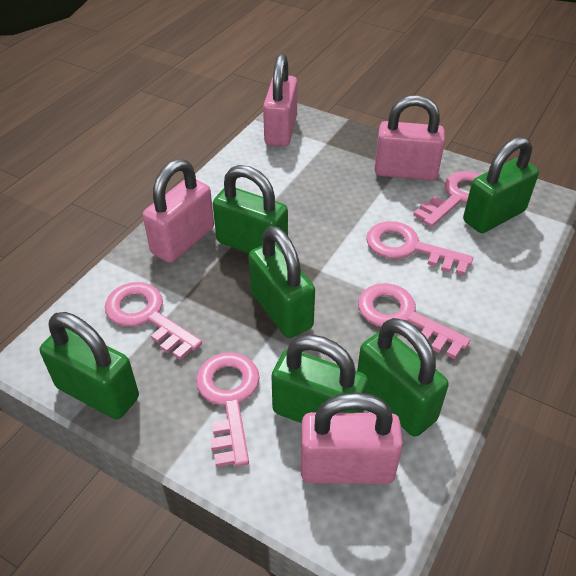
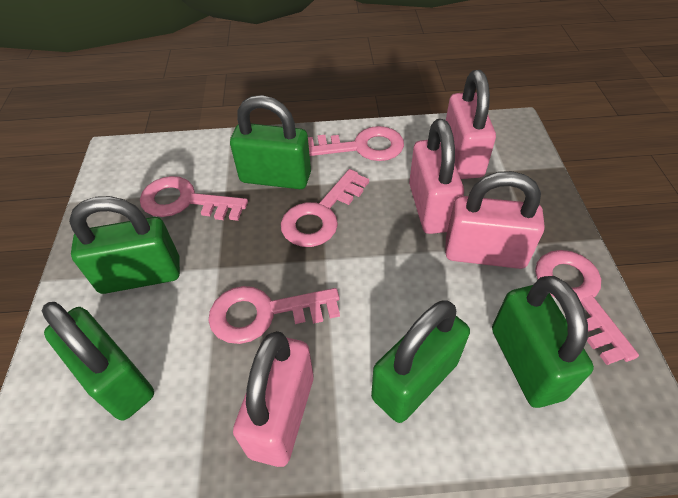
green padlock: [40,312,139,419] [213,165,288,253] [249,226,315,338] [271,335,368,423] [357,318,449,437] [463,136,539,233] = 6 -> [42,302,154,421] [69,196,180,294] [230,95,311,189] [371,300,470,423] [492,276,594,408] = 5

